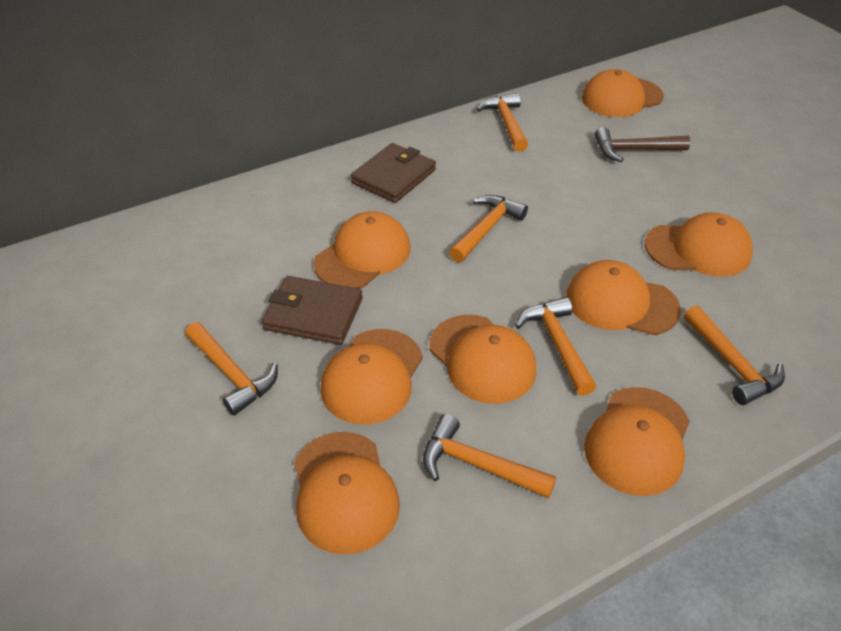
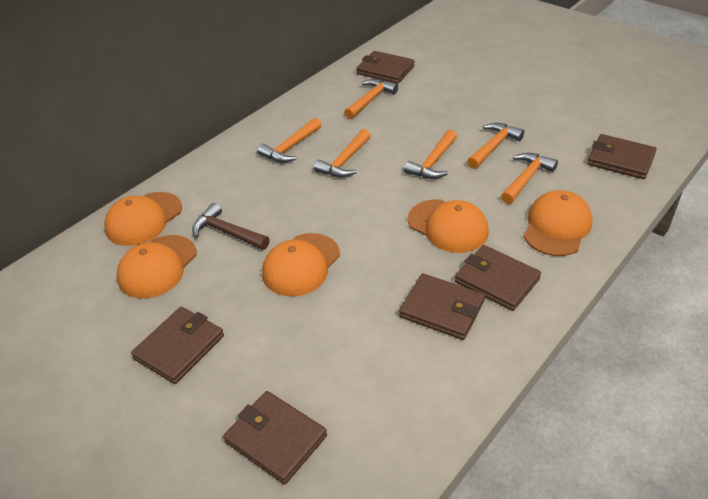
brown wallet: [262,276,363,345] [350,143,436,203] = 2 -> [131,307,224,384] [223,391,327,485] [356,51,415,84] [399,273,485,340] [455,245,541,311] [587,134,657,179] = 6
orange cap: [294,432,400,555] [314,211,411,288] [320,329,423,424] [429,315,537,404] [566,260,681,335] [582,69,664,117] [584,387,690,496] [645,212,753,277] = 8 -> [104,192,182,246] [117,235,196,298] [262,233,340,296] [408,199,489,253] [524,190,593,256] = 5

